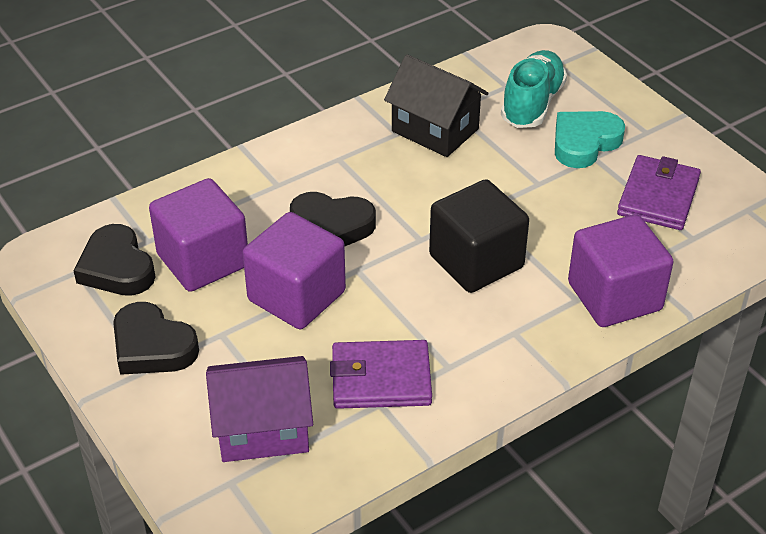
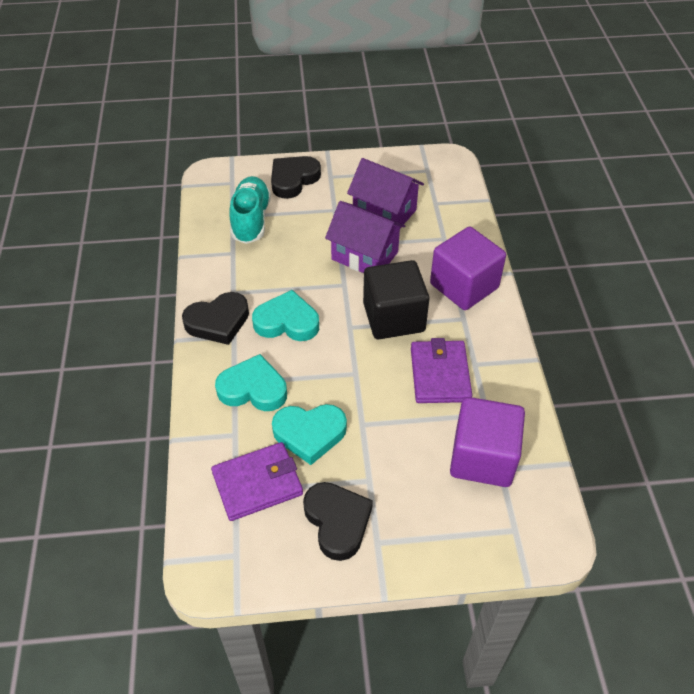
black house: [384,54,489,157] = 1 -> none = 0
purple cube: [149,178,248,292] [243,212,346,329] [568,215,673,327] = 3 -> [430,227,506,310] [450,397,525,487] = 2
purple house: [206,356,313,462] = 1 -> [325,201,405,273] [347,158,424,229] = 2
turquoise heart: [555,111,625,168] = 1 -> [215,354,287,411] [252,290,319,341] [272,404,347,465] = 3

